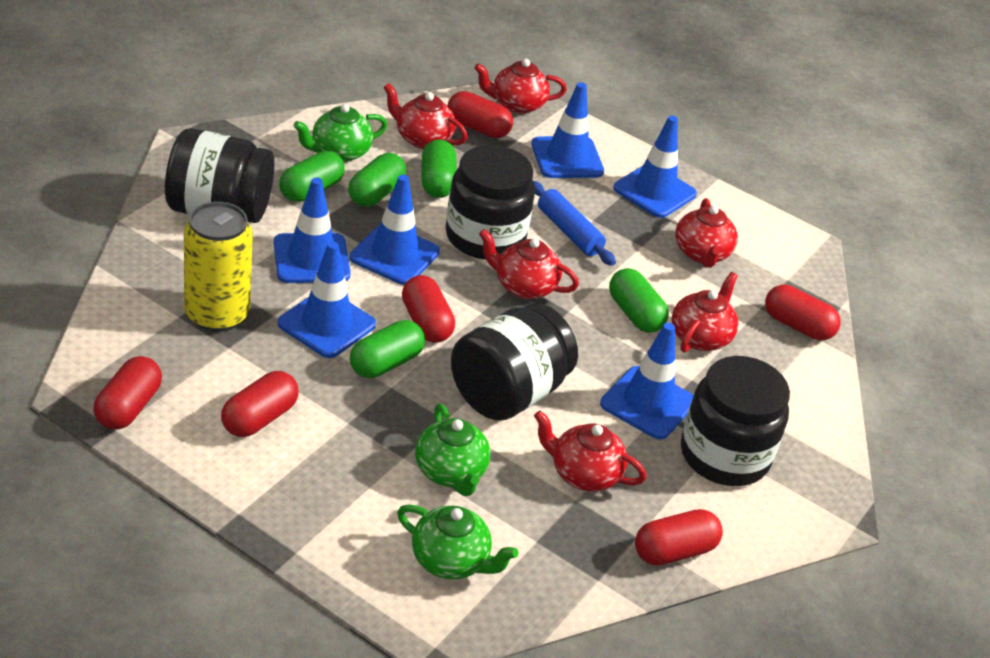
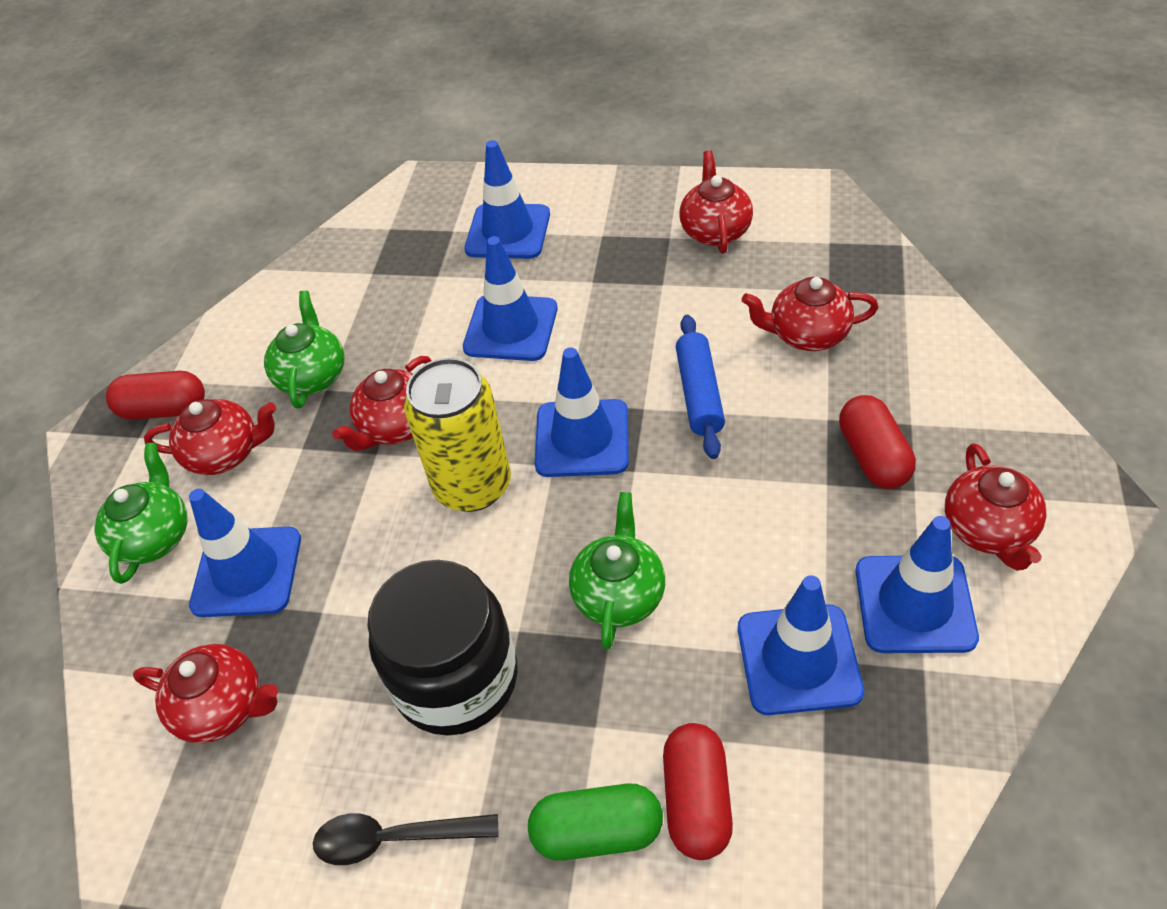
black jar: [165,128,274,223] [445,145,535,260] [451,303,578,421] [681,356,790,486] = 4 -> [367,560,518,735] = 1
black spoon: none = 0 -> [313,813,499,865] = 1
green capsule: [279,151,345,202] [348,153,406,207] [350,320,425,378] [422,139,457,198] [609,268,669,333] = 5 -> [528,783,663,861] = 1
red capsule: [93,356,162,430] [221,371,299,437] [402,275,455,343] [448,91,513,138] [635,509,723,566] [765,285,841,340] = 6 -> [106,371,205,420] [663,723,733,860] [839,395,916,489] = 3

